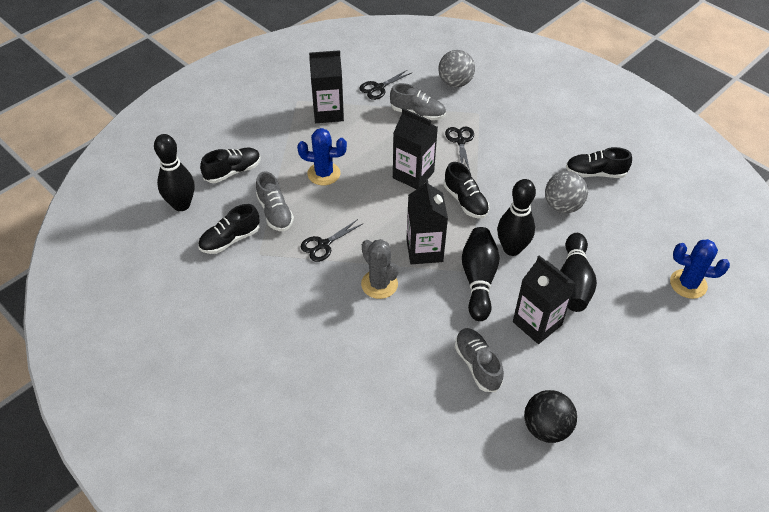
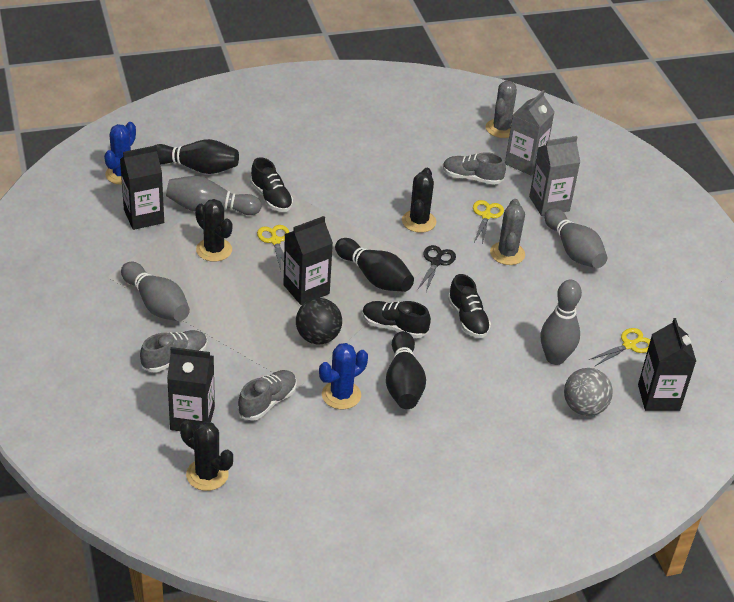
black bowling pin: [154,134,194,211] [462,227,500,321] [497,179,536,256] [560,233,597,312] = 4 -> [154,139,239,174] [335,238,414,292] [386,331,426,409] = 3
black cactus: none = 0 -> [180,420,233,491] [195,199,232,262] [402,168,436,233] = 3
black scissors: [301,219,362,262] [359,70,411,100] [445,127,474,170] = 3 -> [417,245,456,292] = 1
black shoe: [198,204,260,254] [200,148,261,183] [444,162,489,219] [566,147,632,178] = 4 -> [250,157,293,212] [362,301,431,338] [448,274,491,338] = 3
grey ball: [438,50,475,87] [545,171,588,213] = 2 -> [564,368,613,416] = 1
grey bowling pin: none = 0 -> [121,262,190,321] [166,176,262,215] [540,280,582,365] [544,208,607,268] = 4
grey cactus: [361,239,399,299] = 1 -> [486,81,517,138] [490,199,525,265] = 2
grey carton: none = 0 -> [505,90,554,175] [529,136,580,216] = 2
yellow scissors: none = 0 -> [257,225,289,270] [473,200,504,245] [589,328,650,366] = 3

